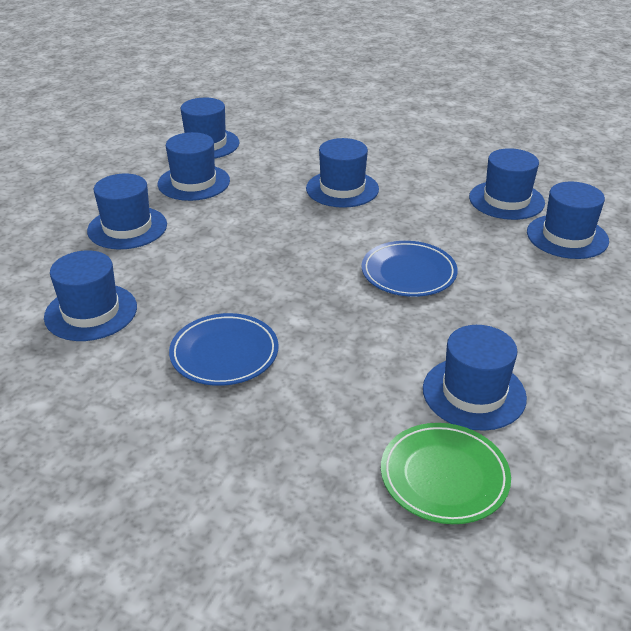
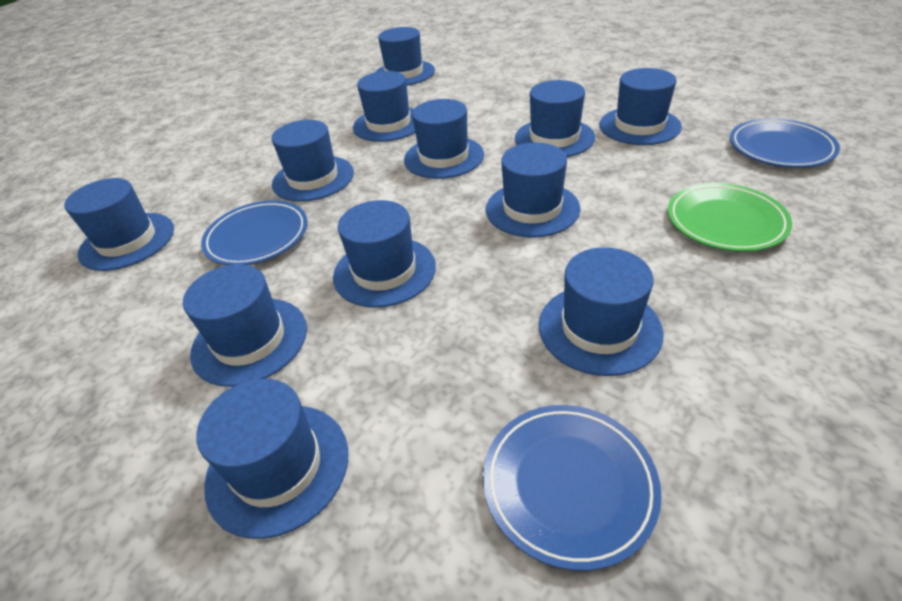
blue hat: [44,250,137,341] [87,173,167,249] [158,132,230,201] [181,98,239,159] [306,138,379,208] [423,325,527,431] [469,148,545,220] [527,182,609,259] = 8 -> [64,178,174,271] [183,264,307,387] [197,379,348,539] [272,120,354,202] [333,200,436,308] [353,71,415,142] [375,27,435,85] [404,99,484,179] [486,142,581,237] [515,80,595,157] [539,247,664,376] [599,68,682,145] = 12
blue plate: [169,313,278,386] [362,241,458,297] = 2 -> [201,200,308,265] [483,405,662,571] [730,118,840,168] = 3

